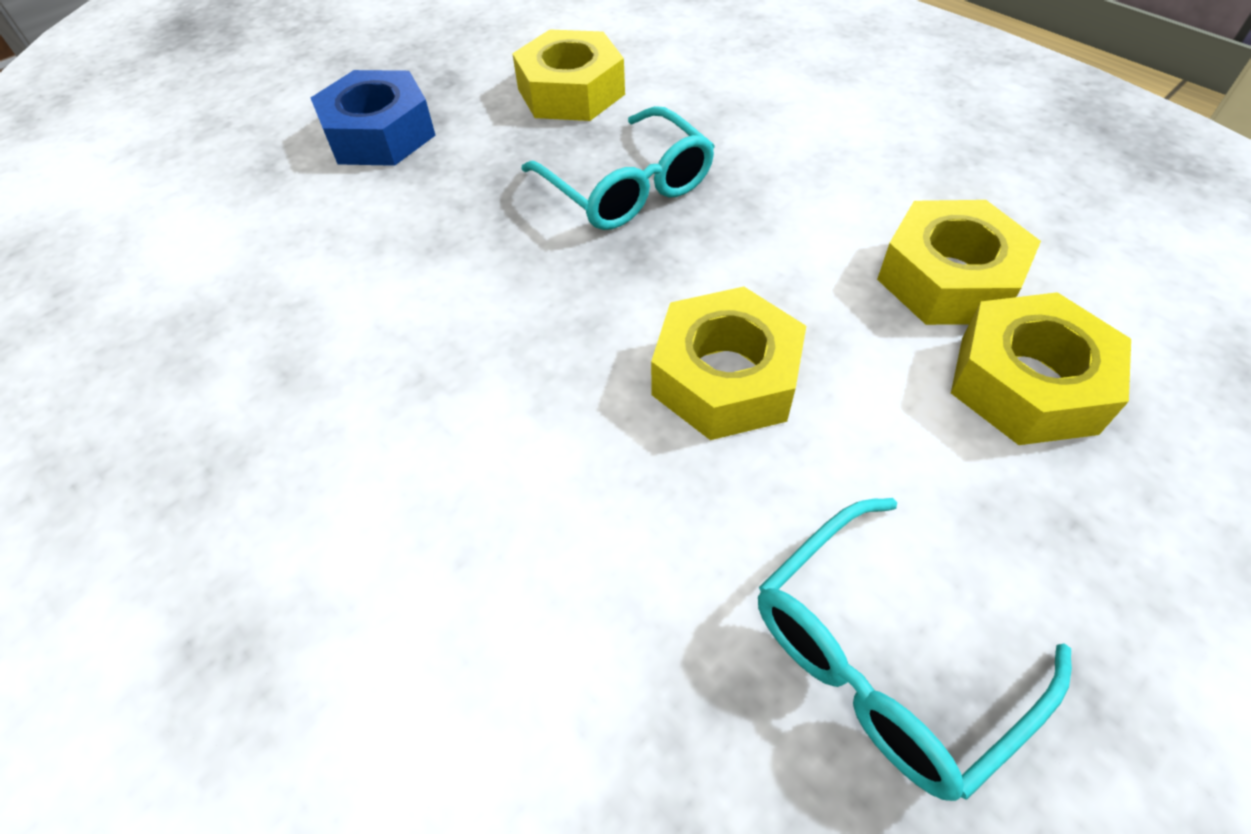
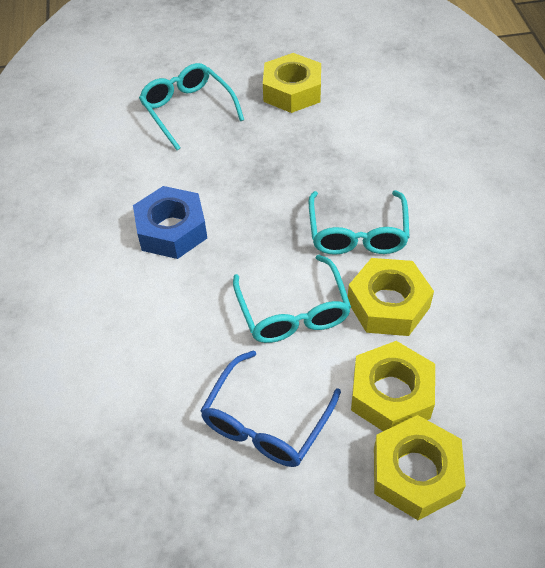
blue glasses: none = 0 -> [200,350,341,467] = 1
turquoise glasses: [522,106,715,230] [758,498,1072,801] = 2 -> [139,63,244,150] [233,255,351,343] [309,190,410,255] = 3

